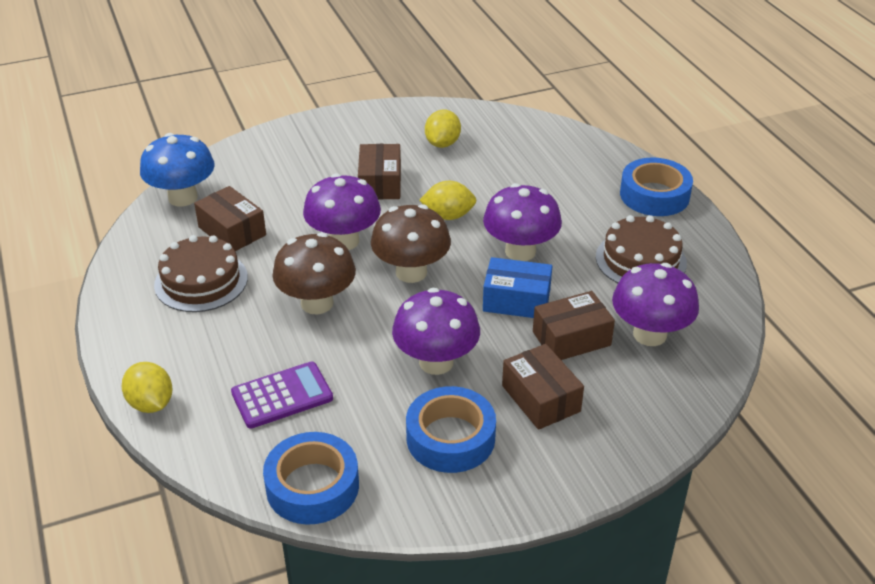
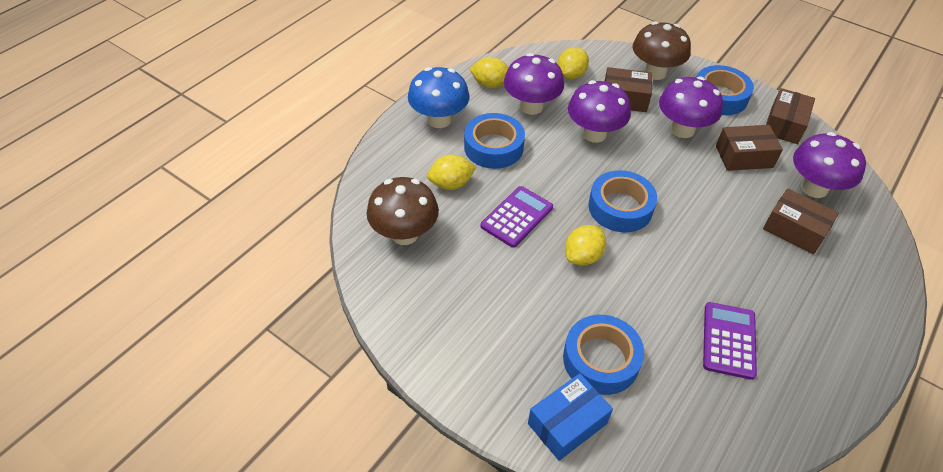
blue tape: [263,432,359,525] [406,386,496,473] [620,157,693,216] = 3 -> [464,113,525,169] [563,315,644,395] [588,170,657,232] [696,65,754,115] = 4
brown cake: [154,235,248,312] [596,215,687,283] = 2 -> none = 0
purple calculator: [231,362,333,428] = 1 -> [481,186,553,248] [703,302,757,380] = 2
yellow lemon: [122,362,172,413] [419,181,477,220] [425,110,461,148] = 3 -> [427,155,476,190] [469,57,508,88] [558,47,589,79] [565,225,606,265] = 4

